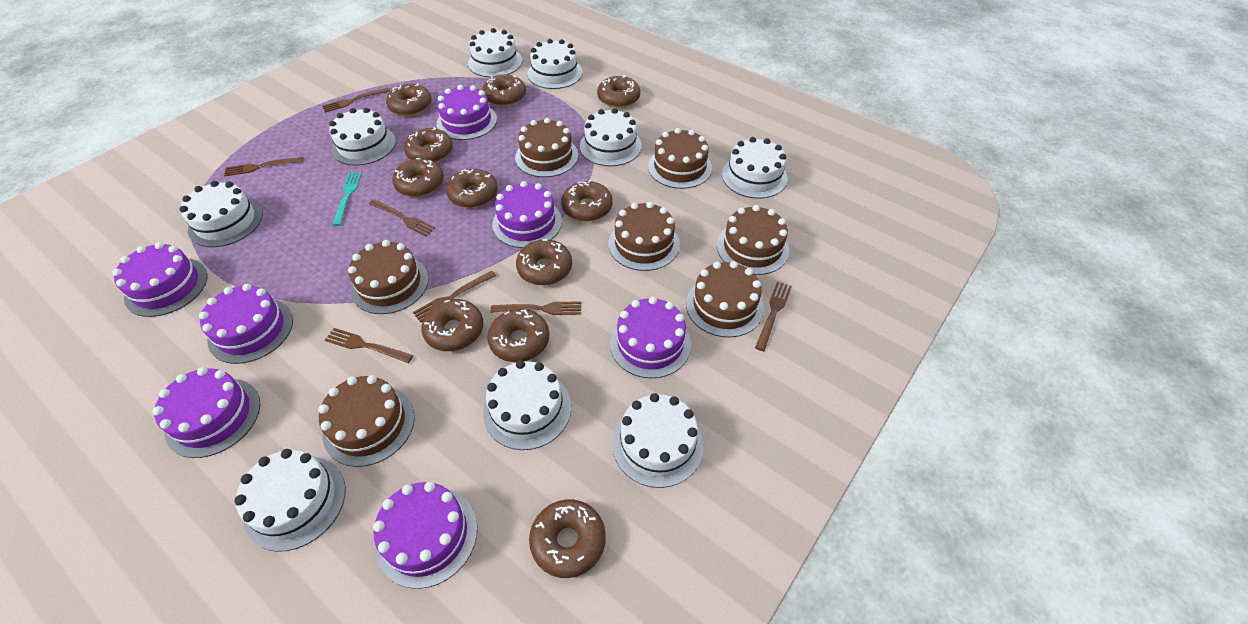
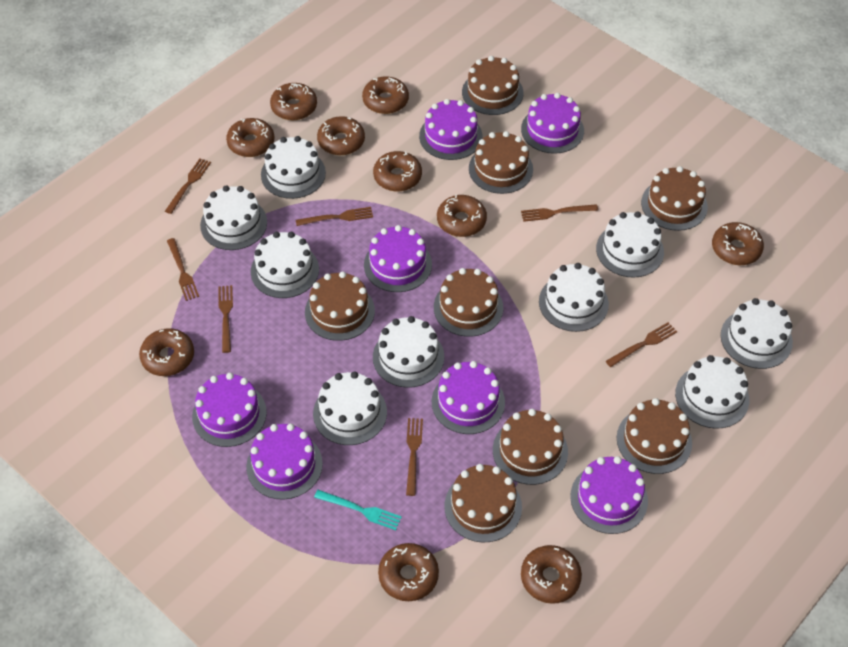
brown cake: [318,375,415,467] [348,240,429,314] [515,118,578,177] [608,202,680,271] [648,128,712,189] [686,261,764,337] [717,205,789,275] = 7 -> [305,271,375,341] [434,268,503,337] [444,464,522,542] [462,56,524,115] [469,131,533,194] [493,409,568,485] [617,398,692,474] [641,166,708,231] = 8
brown donut: [386,83,432,116] [392,158,444,197] [404,127,453,163] [421,299,484,351] [446,169,498,208] [482,74,526,106] [487,309,550,362] [516,239,572,285] [529,499,606,578] [561,180,613,221] [597,75,641,108] = 11 -> [139,328,194,376] [226,118,274,157] [270,83,317,120] [317,116,365,155] [362,76,409,114] [373,151,422,192] [378,543,439,601] [437,195,487,237] [521,545,582,604] [712,222,764,265] = 10

